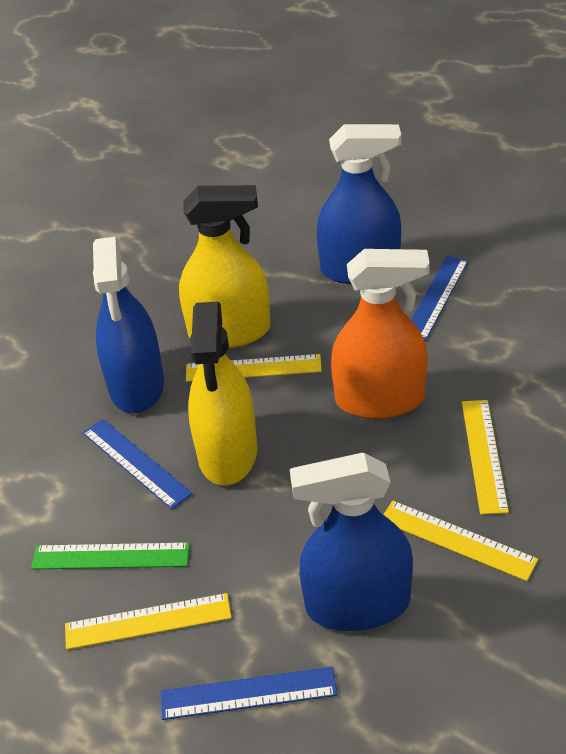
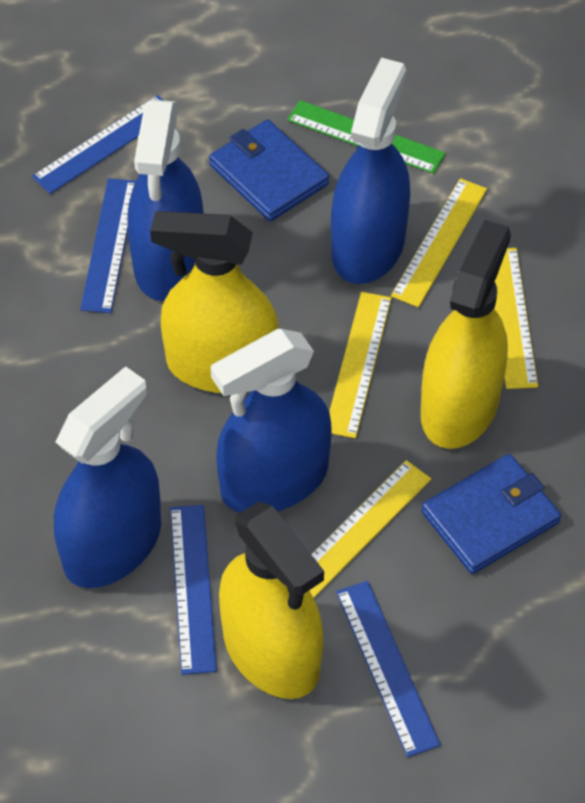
blue ruler: [83,419,192,509] [161,667,338,720] [411,256,468,341] = 3 -> [32,95,163,194] [80,178,136,313] [170,505,217,675] [336,581,441,757] = 4
blue spray bottle: [93,237,164,413] [290,453,413,631] [317,124,401,284] = 3 -> [54,366,161,588] [127,100,204,301] [211,329,332,513] [331,58,410,284] = 4
blue wallet: none = 0 -> [209,119,329,221] [421,454,561,574] = 2
orange spray bottle: [331,249,430,419] = 1 -> none = 0
yellow spray bottle: [179,185,270,348] [188,302,257,486] = 2 -> [150,211,279,393] [219,501,324,699] [421,220,511,449] = 3

